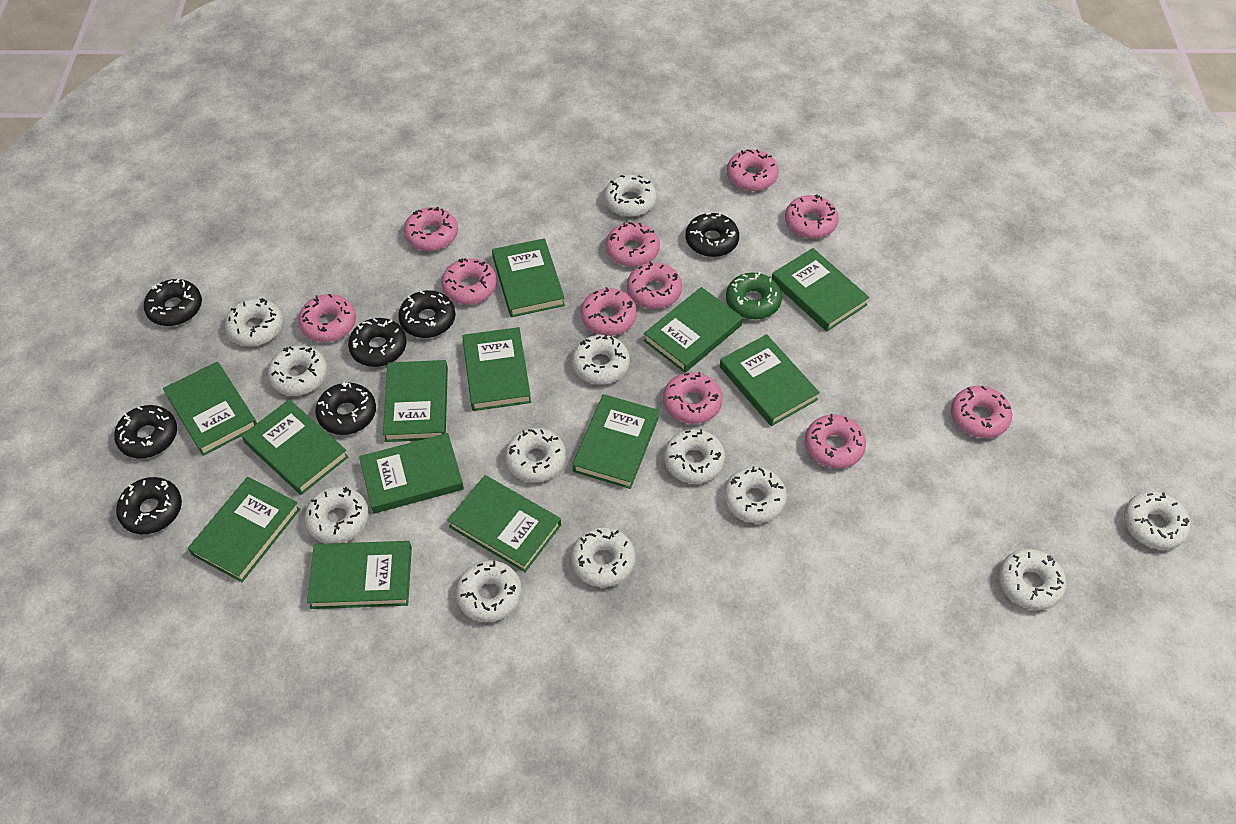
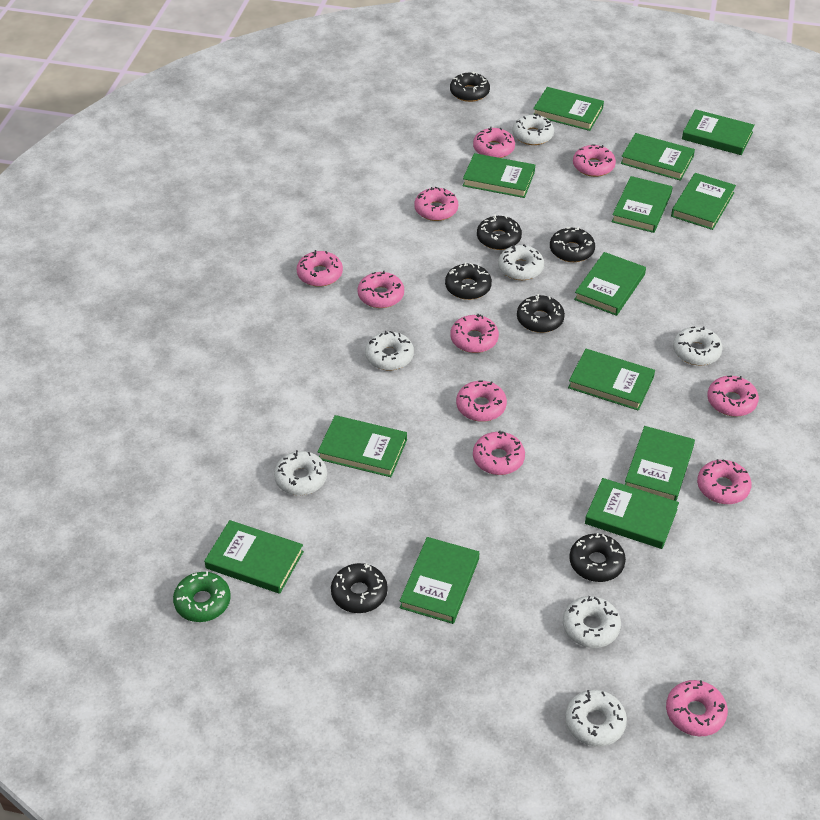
white donut: [225,298,283,346] [268,345,327,396] [304,486,369,544] [456,560,522,622] [505,428,566,483] [571,527,636,587] [572,335,630,385] [604,174,657,217] [664,429,725,484] [724,466,787,523] [999,549,1066,610] [1124,491,1190,550] = 12 -> [274,450,327,495] [365,331,414,370] [498,244,544,280] [512,114,554,145] [563,596,621,648] [565,690,627,746] [673,326,723,365] = 7

